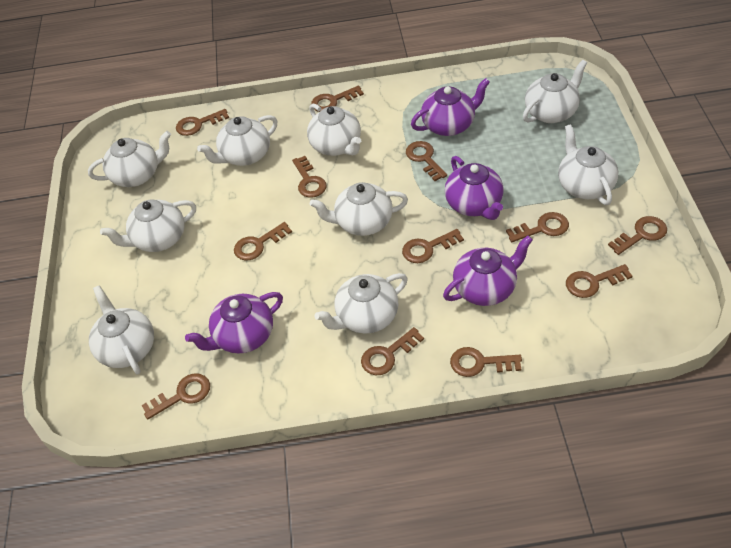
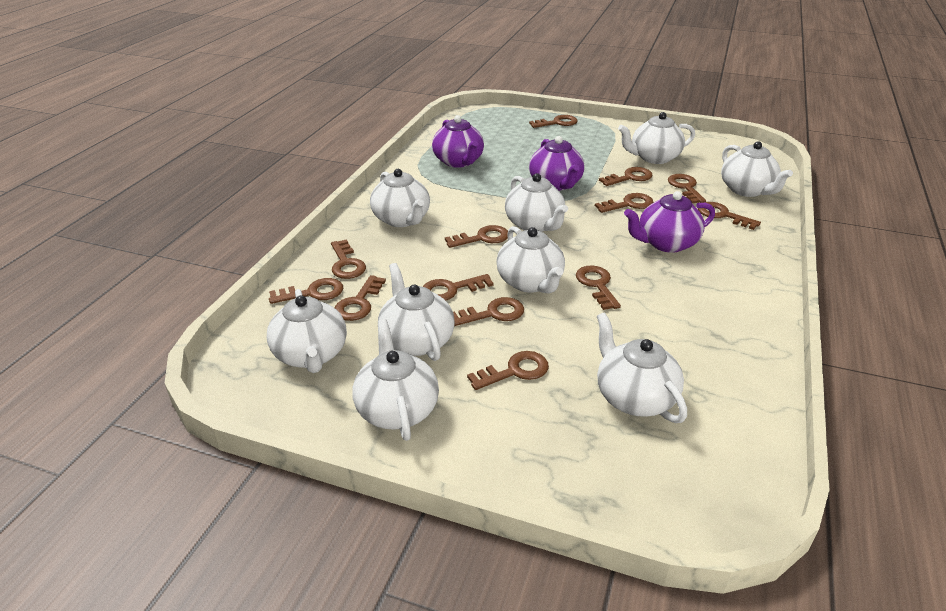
brown key: [141,373,210,420] [176,109,229,136] [234,222,292,261] [292,156,327,198] [311,85,364,112] [361,327,424,375] [402,229,464,263] [406,141,447,181] [450,347,522,377] [506,212,569,242] [566,264,632,298] [608,216,667,255] = 12 -> [269,278,343,304] [331,239,366,279] [335,275,386,321] [423,274,494,301] [445,225,508,248] [453,297,524,326] [467,351,549,390] [529,115,578,128] [576,265,621,310] [595,193,654,213] [599,167,652,186] [668,174,706,203] [698,202,761,230] = 13
purple teapot: [185,292,283,354] [411,78,490,136] [443,235,533,306] [445,156,503,220] = 4 -> [432,115,484,168] [529,136,584,191] [624,191,715,253] = 3

